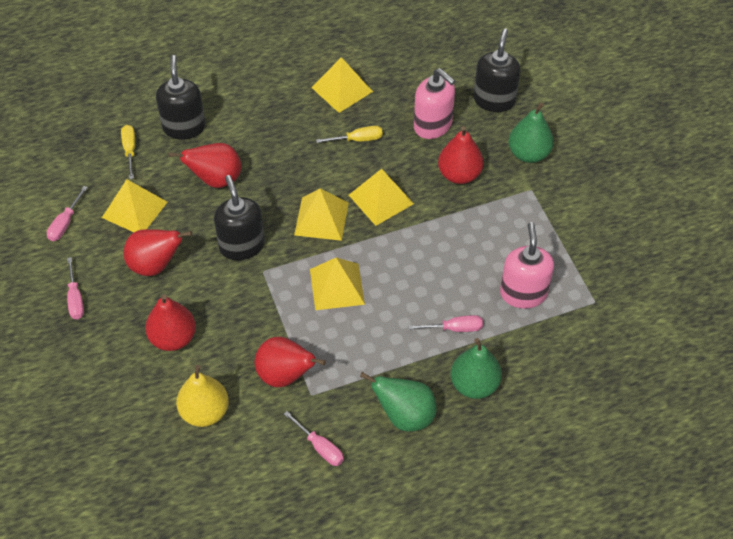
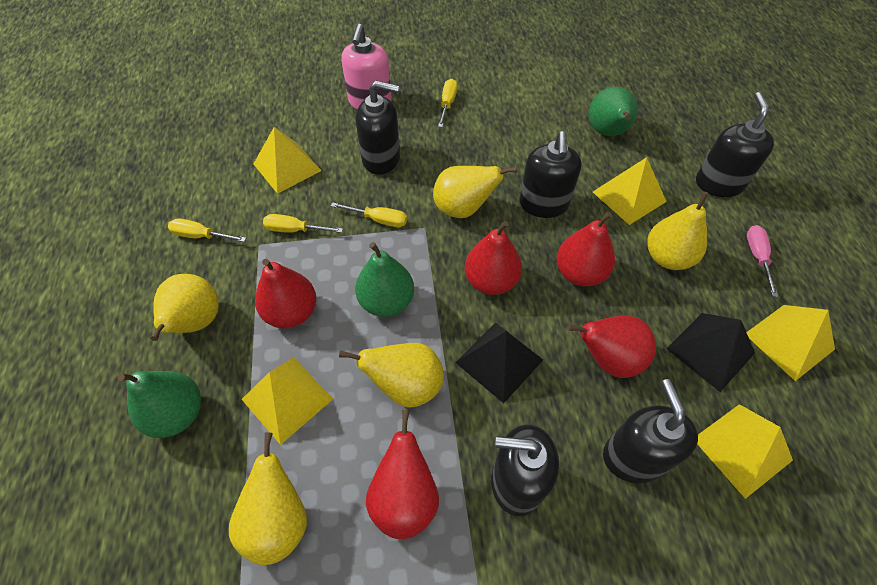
black pyramid: none = 0 -> [455,322,543,404] [667,313,755,392] = 2
black soap dispenser: [156,55,206,139] [214,175,265,260] [474,28,520,112] = 3 -> [356,81,400,175] [491,425,559,516] [519,131,581,218] [603,379,698,483] [696,92,774,197] = 5
pink screwdriver: [47,186,88,241] [67,257,84,319] [284,411,344,466] [408,315,483,332] = 4 -> [747,225,778,297] = 1
pink soap dispenser: [414,68,455,139] [500,222,554,309] = 2 -> [341,24,392,110] = 1
yellow pear: [176,365,229,427] = 1 -> [151,274,219,341] [229,432,307,565] [339,343,444,408] [433,166,517,218] [647,192,709,270] = 5
yellow screwdriver: [121,125,135,179] [316,126,383,143] = 2 -> [168,218,246,242] [263,214,343,233] [331,202,407,227] [438,79,457,127] = 4

